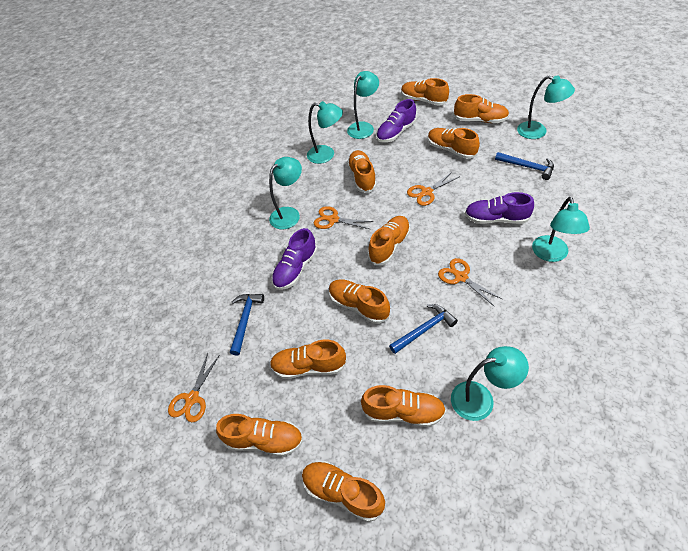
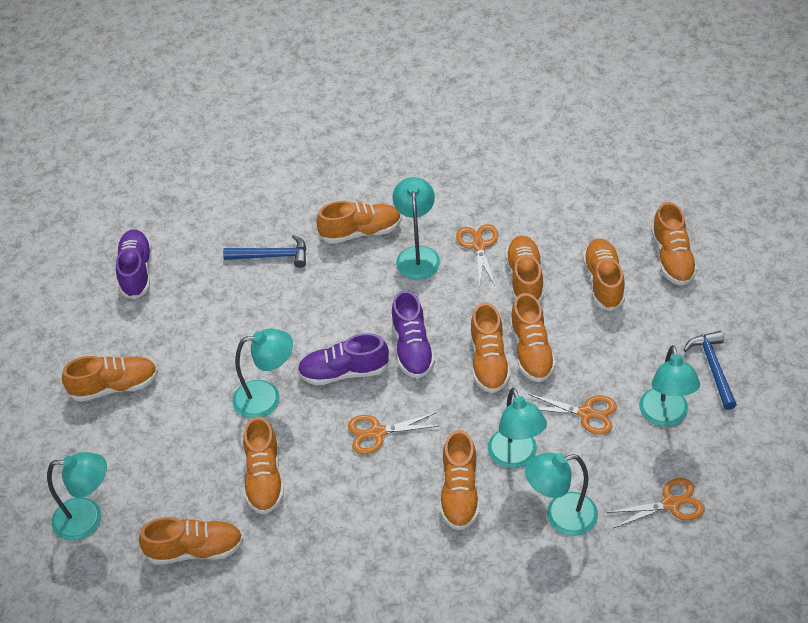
blue hammer: [230,294,264,356] [389,304,458,354] [495,152,554,180] = 3 -> [223,235,306,268] [684,331,737,410] = 2

